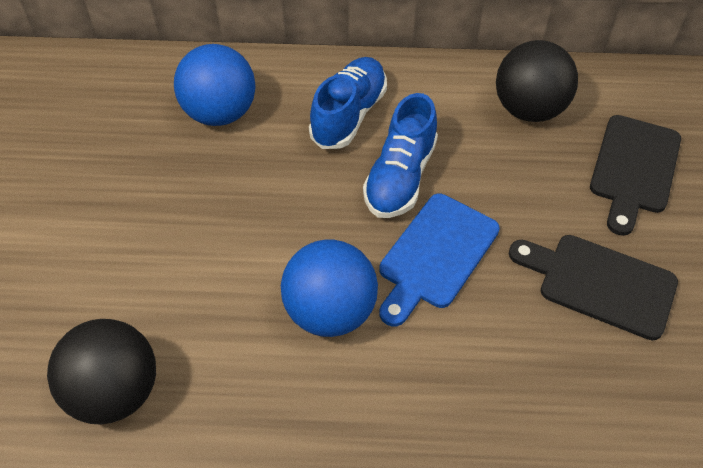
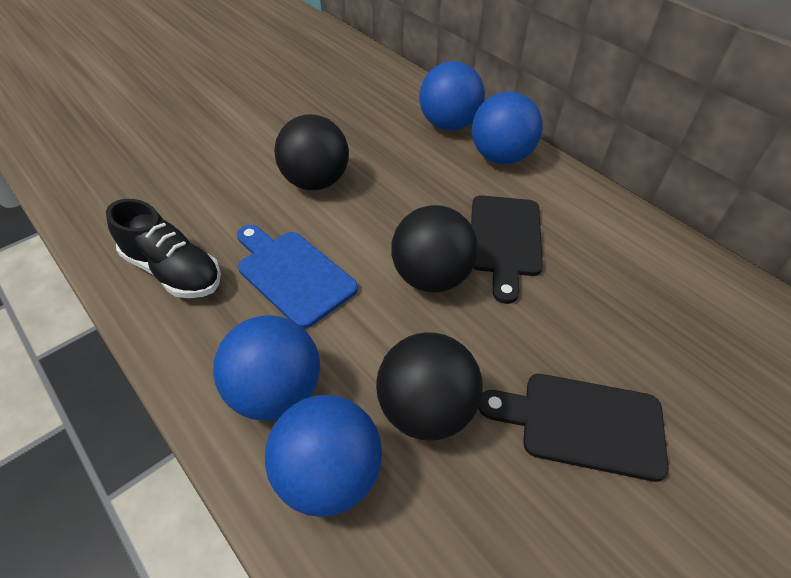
black ball: [47,319,156,424] [496,40,578,122] = 2 -> [274,114,349,190] [376,332,483,441] [391,205,478,293] = 3
black shoe: none = 0 -> [106,199,221,298] = 1
blue ball: [174,44,256,126] [281,239,378,337] = 2 -> [213,315,320,421] [265,395,382,517] [419,61,485,130] [472,91,542,164] = 4
blue shoe: [309,57,387,149] [363,93,438,218] = 2 -> none = 0

